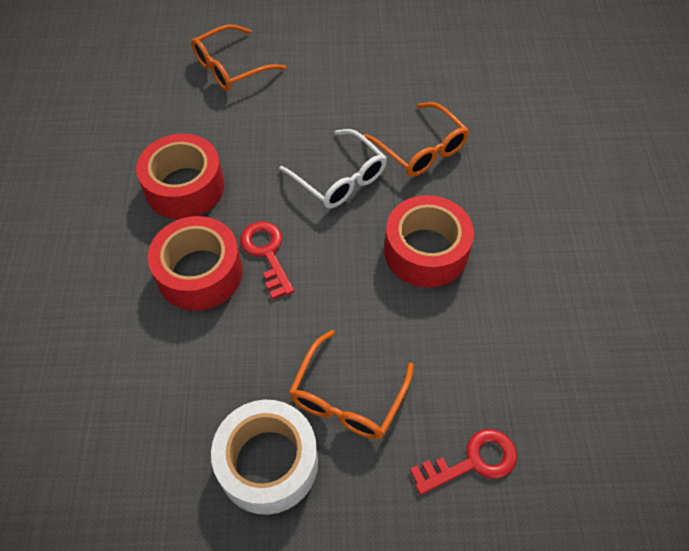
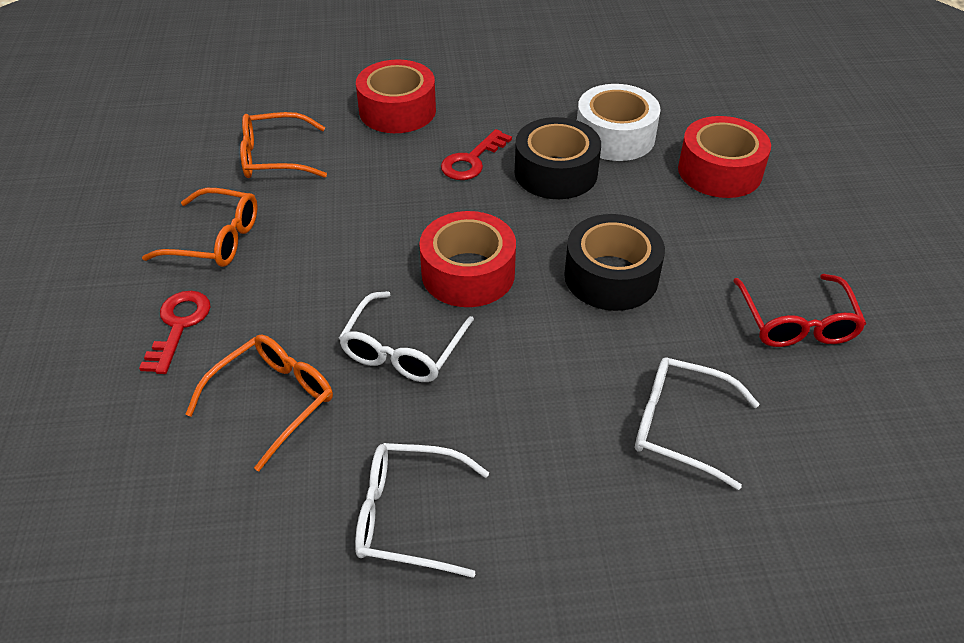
black tape: none = 0 -> [515,117,601,199] [564,214,665,311] = 2
red glasses: none = 0 -> [733,274,866,347] = 1
white glasses: [279,129,387,208] = 1 -> [339,291,474,382] [355,443,489,578] [635,358,759,490] = 3

